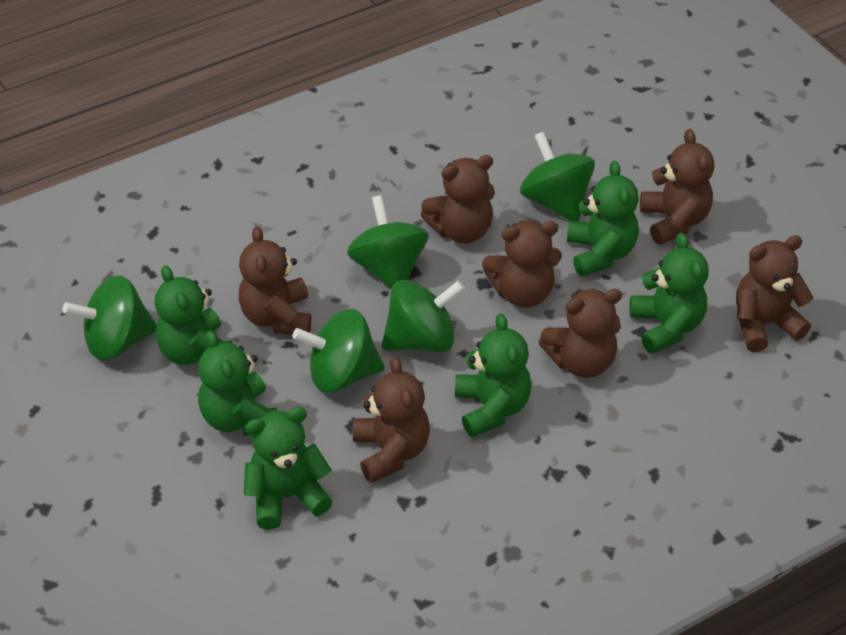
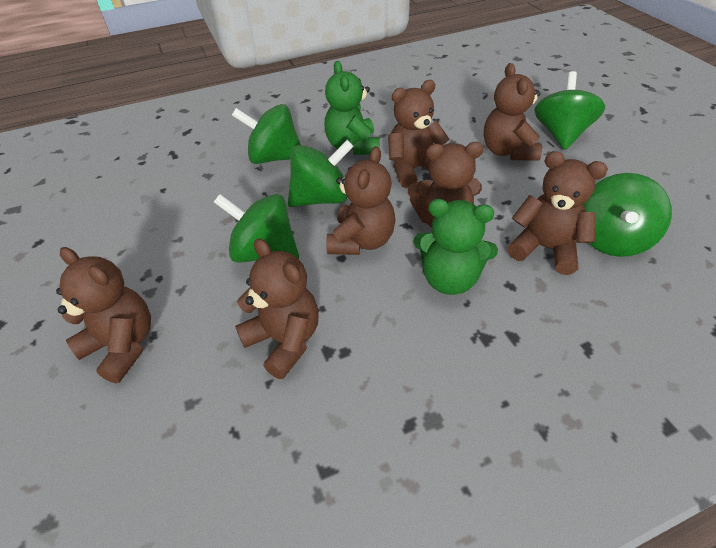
green teddy bear: [155,265,233,365] [198,330,277,436] [244,407,333,530] [455,313,531,437] [567,161,639,276] [629,233,709,354] = 6 -> [324,61,380,155] [413,199,498,295] = 2

